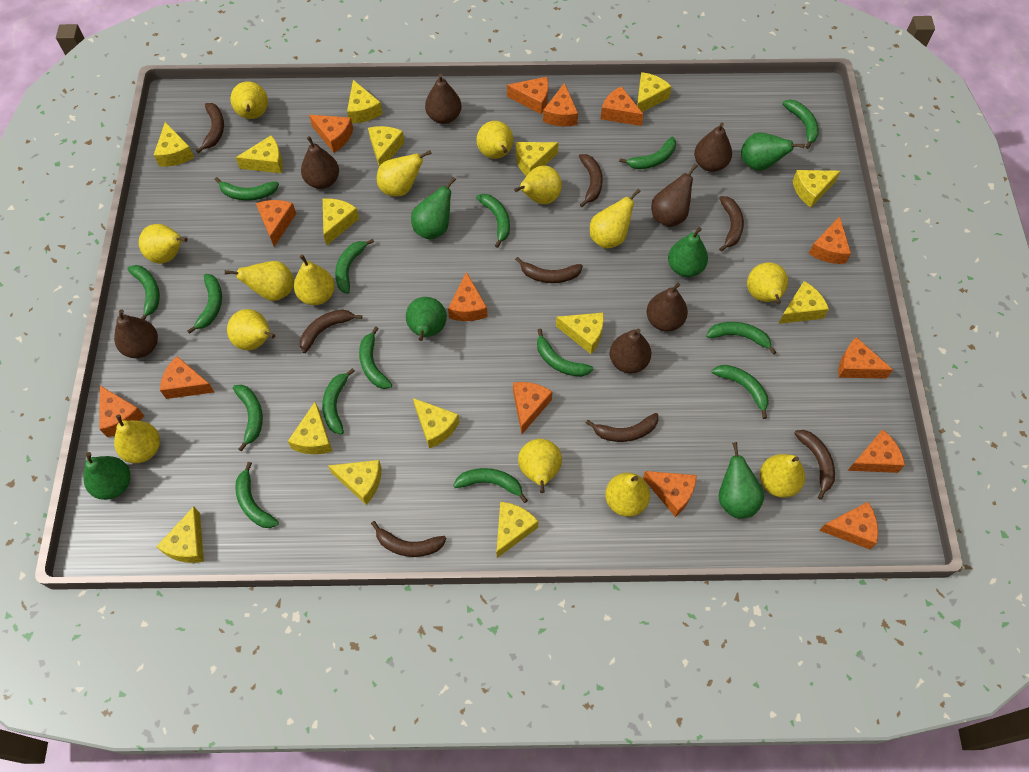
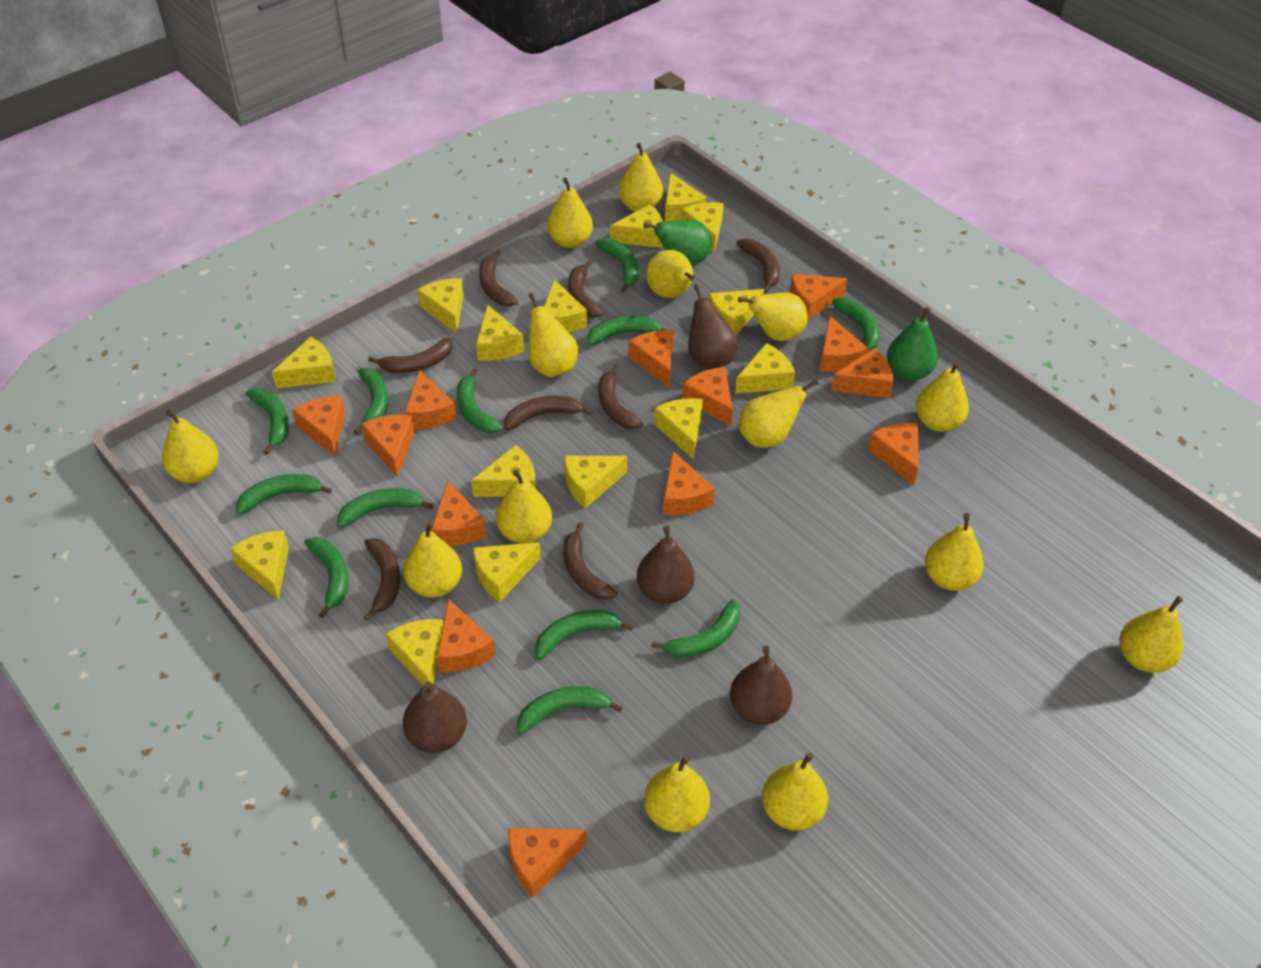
brown pear: [114,310,158,358] [301,136,339,189] [425,74,462,124] [610,329,651,373] [646,282,688,331] [651,164,698,227] [694,123,732,172] = 7 -> [403,681,467,753] [637,526,695,604] [688,284,738,369] [730,646,792,725] = 4
green banana: [127,265,160,320] [187,274,222,334] [215,177,279,201] [233,385,263,451] [235,462,279,528] [322,368,355,435] [335,239,374,294] [359,326,392,389] [453,468,528,503] [476,194,510,248] [537,329,594,377] [619,136,676,169] [706,322,776,355] [712,365,769,419] [782,100,819,149] = 15 -> [236,474,332,514] [246,388,289,455] [304,537,348,618] [337,488,433,528] [353,368,388,435] [457,369,503,433] [517,686,623,734] [535,610,633,660] [587,316,667,345] [596,238,639,293] [651,599,740,658] [832,297,880,353] = 12
green pear: [83,452,130,500] [406,297,447,341] [411,177,456,240] [668,227,708,277] [719,442,764,519] [741,132,805,171] = 6 -> [644,219,712,265] [887,307,938,381] = 2
orange cheese: [100,386,144,437] [160,356,214,399] [256,200,296,247] [309,115,353,153] [448,272,487,321] [507,77,548,114] [513,382,552,434] [543,83,578,126] [601,86,644,126] [643,471,697,517] [809,216,851,264] [819,502,878,549] [838,337,893,379] [848,429,905,473] = 14 -> [292,396,345,457] [361,414,415,477] [404,370,456,430] [431,480,486,546] [437,599,496,672] [508,828,587,898] [629,330,674,387] [663,451,715,515] [682,367,733,426] [790,274,847,320] [819,316,868,372] [831,348,894,398] [868,423,918,485] = 13

